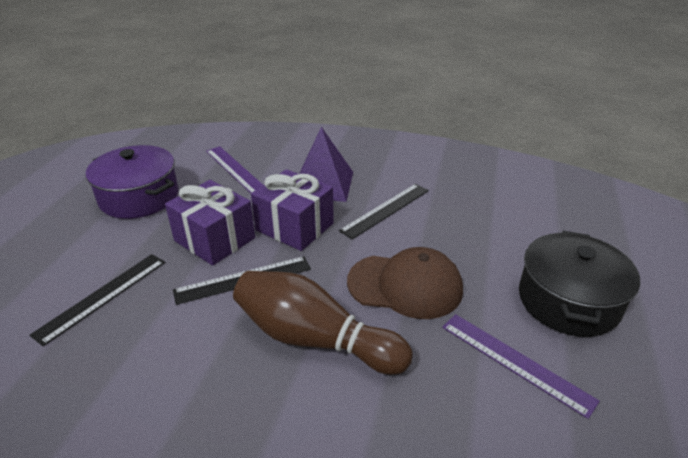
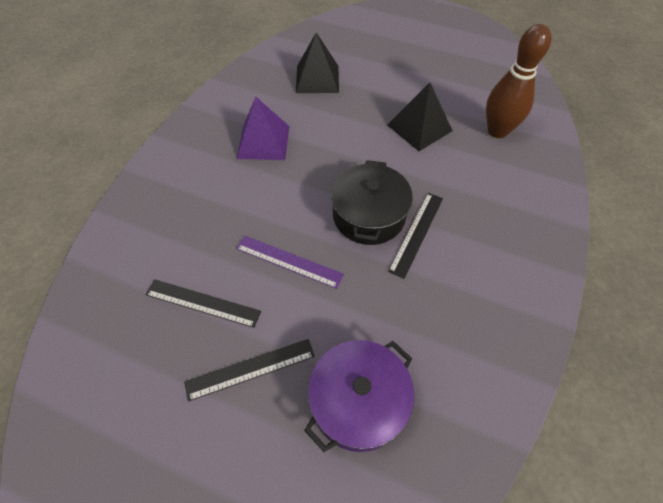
black pyramid: none = 0 -> [296,33,339,93] [388,82,453,151] = 2
brown cap: [347,247,463,319] = 1 -> none = 0
purple gift: [165,180,255,266] [251,169,334,251] = 2 -> none = 0
purple ruler: [206,146,263,193] [442,314,600,419] = 2 -> [236,236,344,289] = 1

